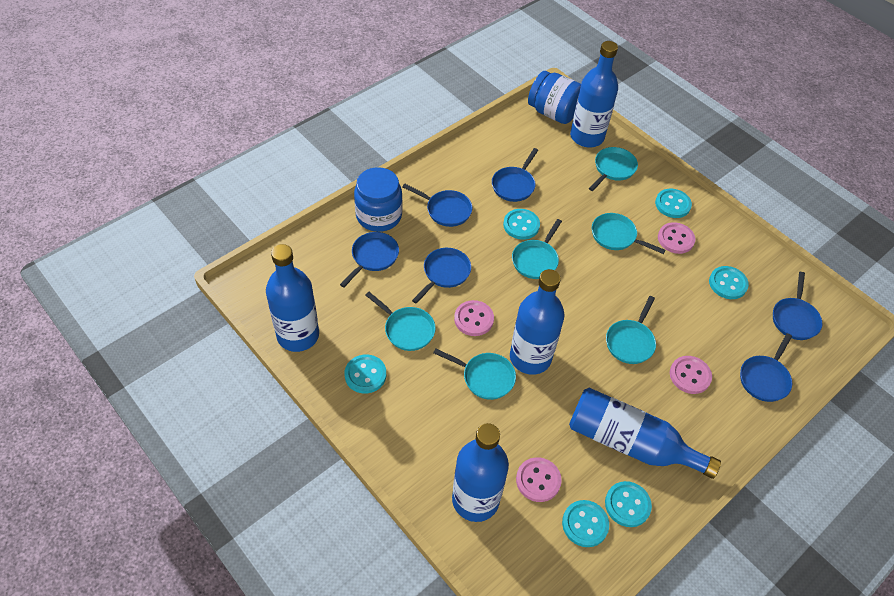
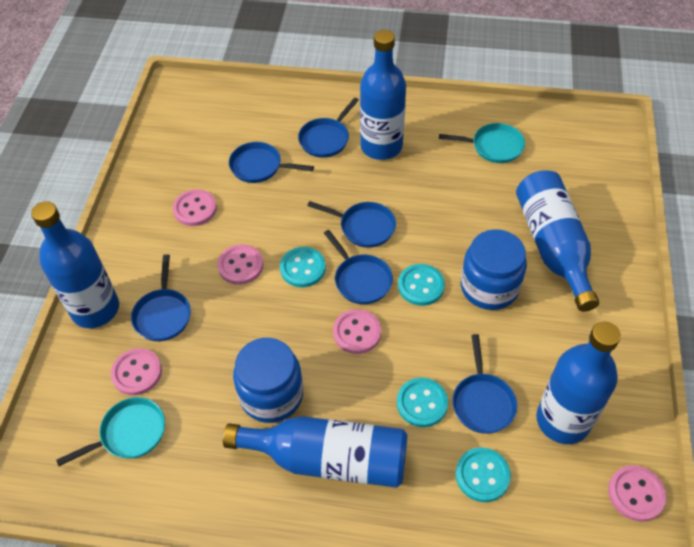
pink button: [454,300,494,336] [516,457,562,502] [658,222,695,254] [670,356,712,394] = 4 -> [111,348,162,395] [173,189,217,226] [217,244,263,285] [333,309,381,354] [608,465,667,522] = 5
turquoise button: [344,354,386,394] [503,209,540,240] [562,500,609,547] [605,481,652,527] [655,189,692,218] [709,266,749,299] = 6 -> [280,247,326,287] [397,378,448,427] [398,264,445,306] [456,447,511,502] = 4
turquoise pan: [365,292,436,351] [433,348,516,400] [512,219,562,279] [589,147,638,191] [592,213,666,254] [606,296,656,364] = 6 -> [56,397,165,466] [439,123,525,163] = 2

